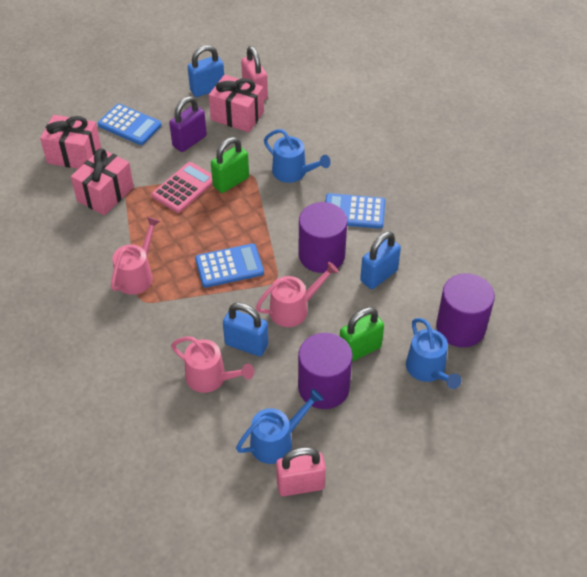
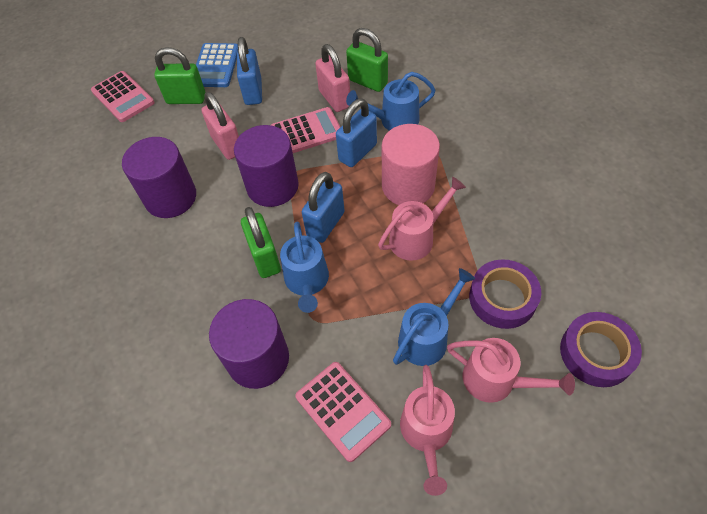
blue calculator: [98,104,162,145] [195,244,264,288] [325,193,385,229] = 3 -> [196,43,238,87] = 1
green padlock: [211,137,249,193] [340,307,384,362] = 2 -> [154,47,206,104] [241,207,281,278] [346,28,388,92] = 3
pink calculator: [152,162,213,213] = 1 -> [91,71,155,122] [271,107,340,153] [295,362,391,462] = 3
pink cylinder: none = 0 -> [382,124,440,205] = 1
pink gift: [40,115,101,169] [71,148,134,215] [209,75,264,132] = 3 -> none = 0
purple padlock: [169,96,207,152] = 1 -> none = 0
purple tape: none = 0 -> [469,259,541,329] [560,312,642,387] = 2

